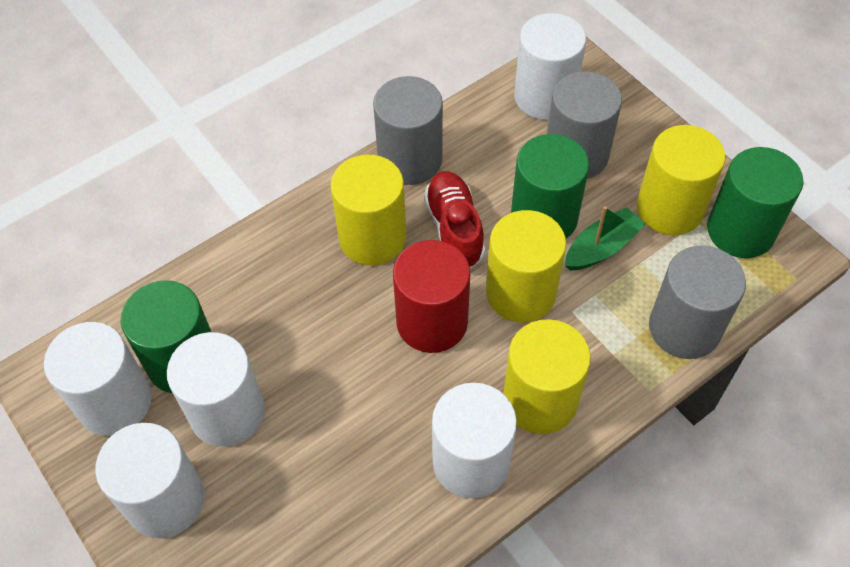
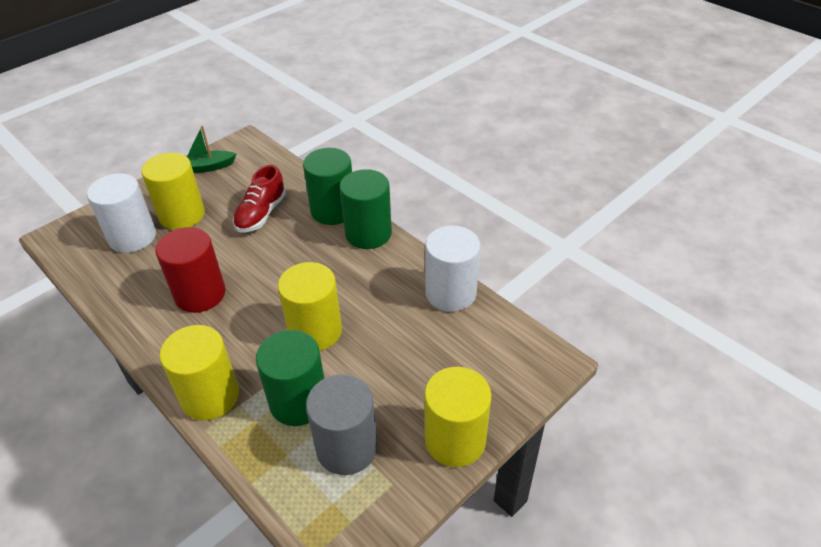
grey cylinder: [373,76,443,185] [547,71,622,179] [649,246,746,359] = 3 -> [306,374,378,475] = 1
white cylinder: [44,322,152,436] [95,423,205,539] [167,332,265,447] [432,383,517,498] [514,13,586,120] = 5 -> [87,173,156,253] [425,225,480,312] = 2

